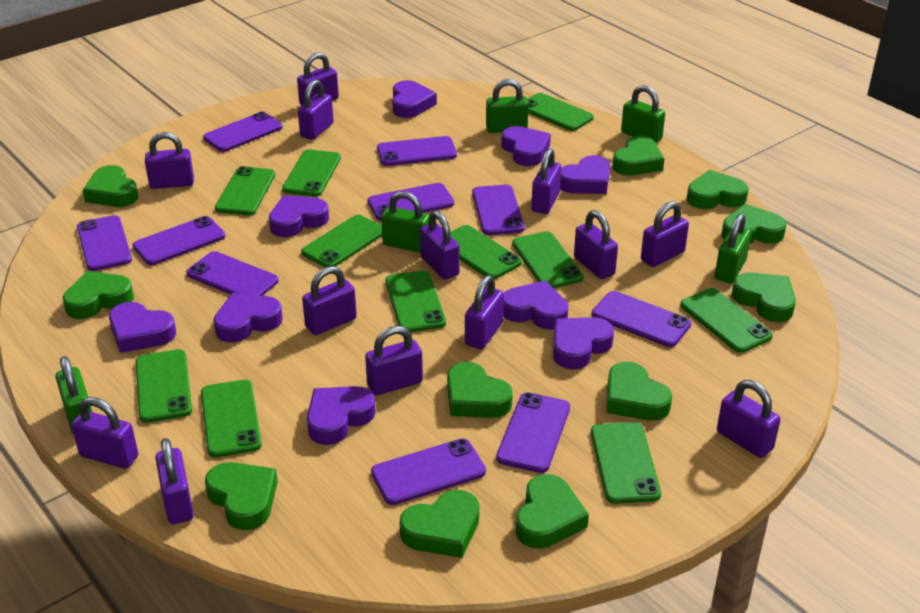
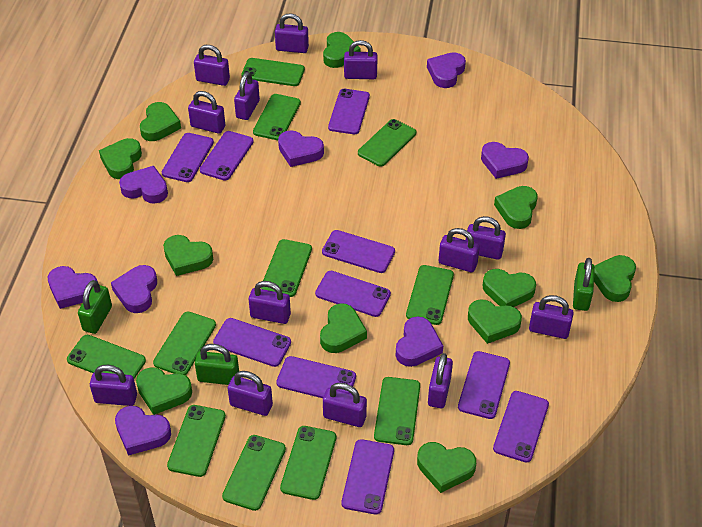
green padlock: [56,356,92,435] [381,191,430,253] [486,79,529,133] [621,85,665,143] [715,214,751,283] = 5 -> [78,280,112,334] [195,344,239,385] [573,258,595,311] = 3
purple heart: [109,302,176,353] [213,293,283,343] [269,195,329,237] [307,386,376,445] [392,80,437,118] [501,126,551,166] [503,281,569,330] [553,317,614,370] [560,155,610,194] = 9 -> [48,266,98,309] [111,265,157,313] [115,406,171,456] [119,166,168,203] [278,130,324,167] [396,316,443,367] [427,52,466,88] [481,142,529,179] = 8

